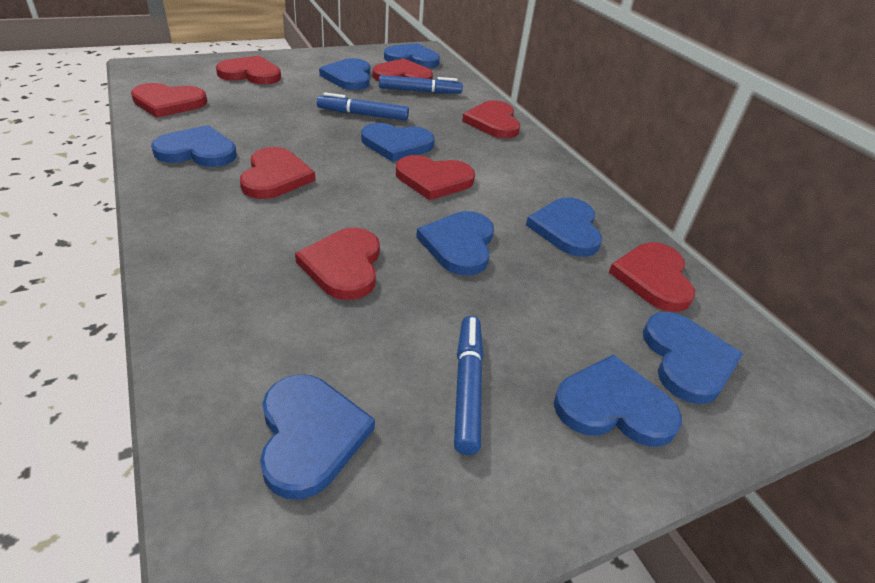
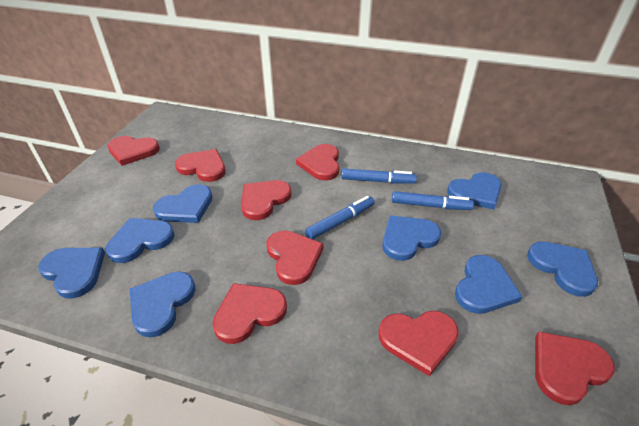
blue heart: [151,125,237,167] [260,374,375,500] [319,58,370,90] [361,123,435,162] [384,43,440,68] [416,211,494,276] [526,198,602,257] [554,355,682,447] [643,312,743,404] = 9 -> [38,248,105,299] [106,218,175,263] [130,272,195,338] [153,184,212,223] [382,216,441,261] [447,172,502,210] [455,255,523,314] [527,241,598,297] = 8

